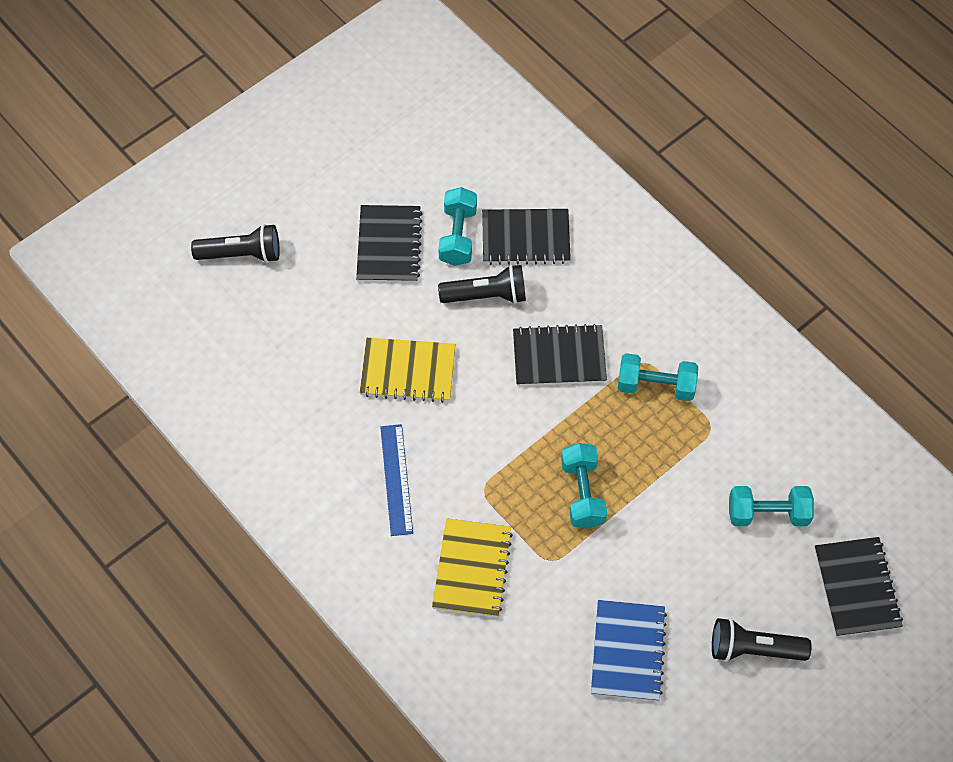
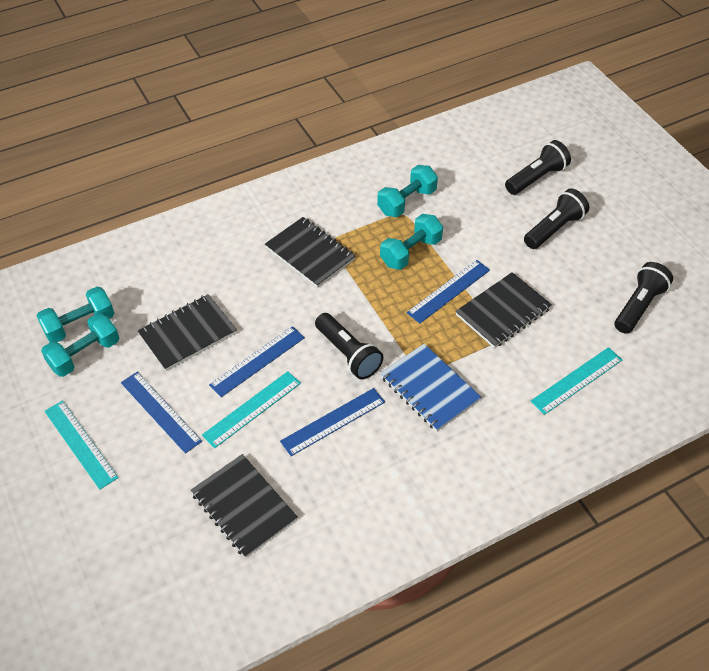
black flashlight: [191,224,280,263] [438,265,526,304] [712,618,812,662] = 3 -> [315,313,383,379] [505,140,571,195] [524,189,589,249] [615,262,673,334] = 4
blue ruler: [380,424,413,536] = 1 -> [121,372,202,454] [209,326,305,397] [280,388,385,456] [407,260,490,324] = 4
turquoise ruler: none = 0 -> [44,400,118,490] [202,371,301,448] [531,347,622,415] = 3
yellow notebook: [360,338,455,403] [432,518,513,618] = 2 -> none = 0

